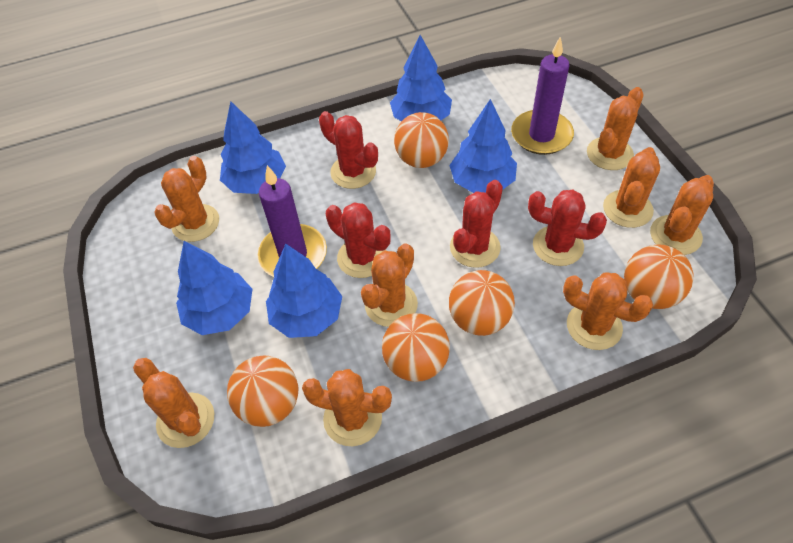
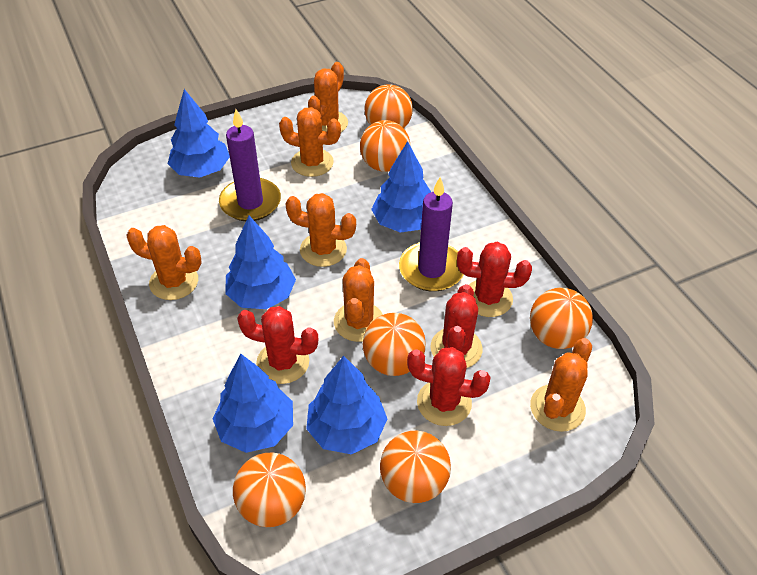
orange ball: [227,356,298,427] [382,313,450,382] [394,112,449,168] [449,270,515,336] [624,244,693,309] = 5 -> [233,452,306,527] [360,120,410,172] [363,313,426,376] [365,84,413,128] [380,431,451,503] [530,288,593,349] = 6
orange cactus: [133,358,214,448] [154,156,219,242] [302,369,392,446] [361,244,418,327] [563,272,653,350] [587,87,644,170] [603,147,660,228] [650,175,714,255] = 8 -> [126,225,202,300] [279,107,341,177] [285,193,356,267] [308,62,348,132] [334,258,383,342] [530,338,592,432] = 6

